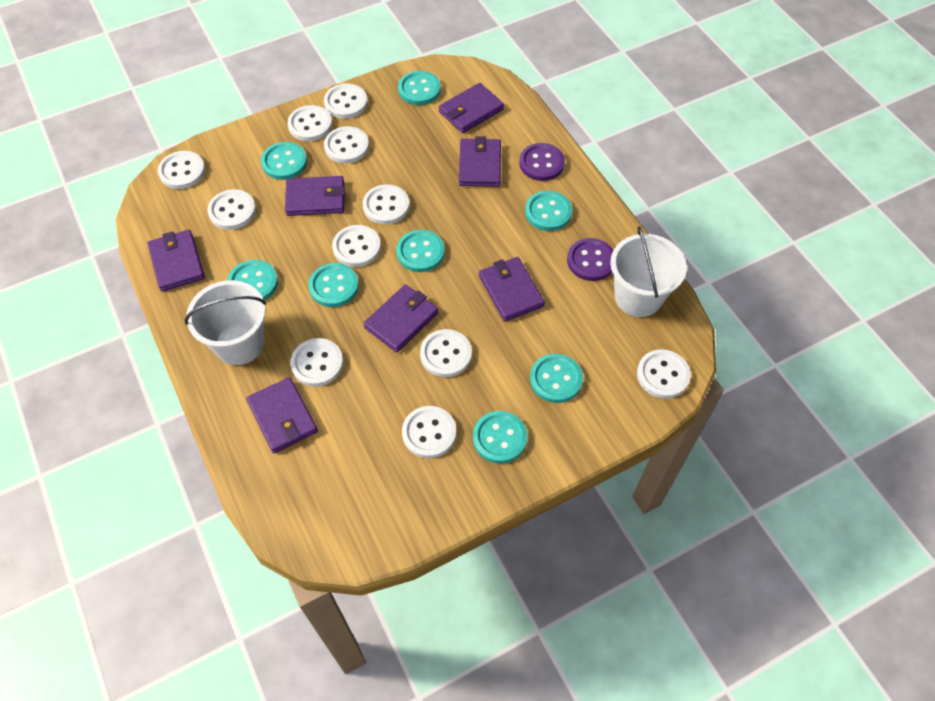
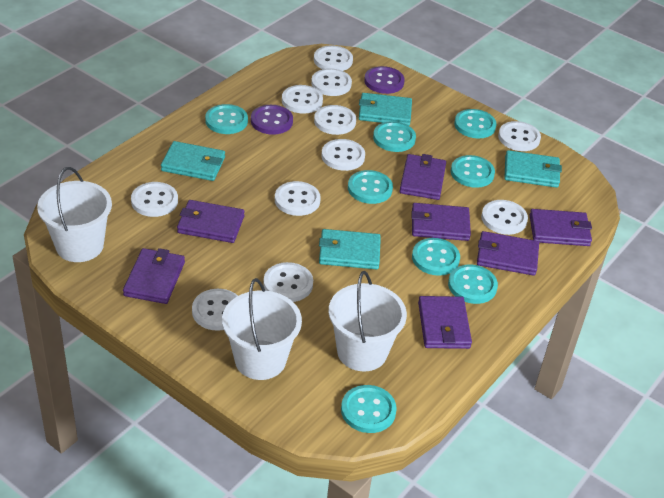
turquoise wallet: none = 0 -> [161,141,225,181] [319,229,381,269] [359,93,412,126] [504,150,562,188] = 4
white bucket: [185,280,266,365] [610,226,687,317] = 2 -> [37,167,112,262] [222,278,302,380] [329,271,407,371] = 3

